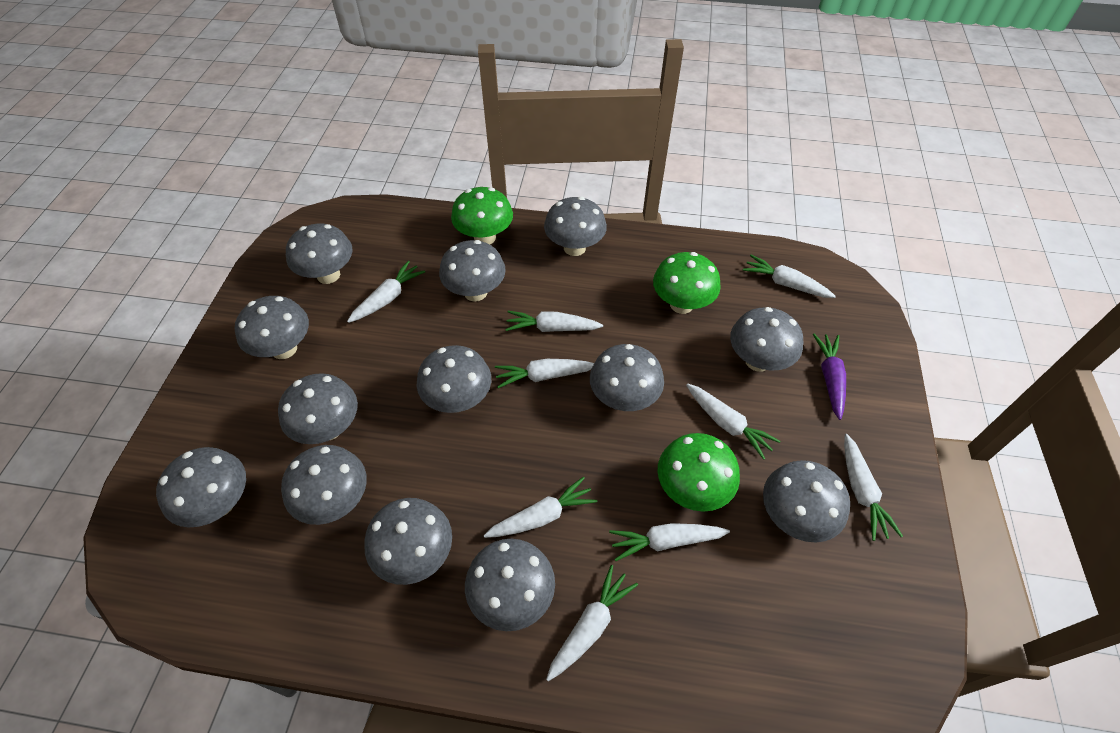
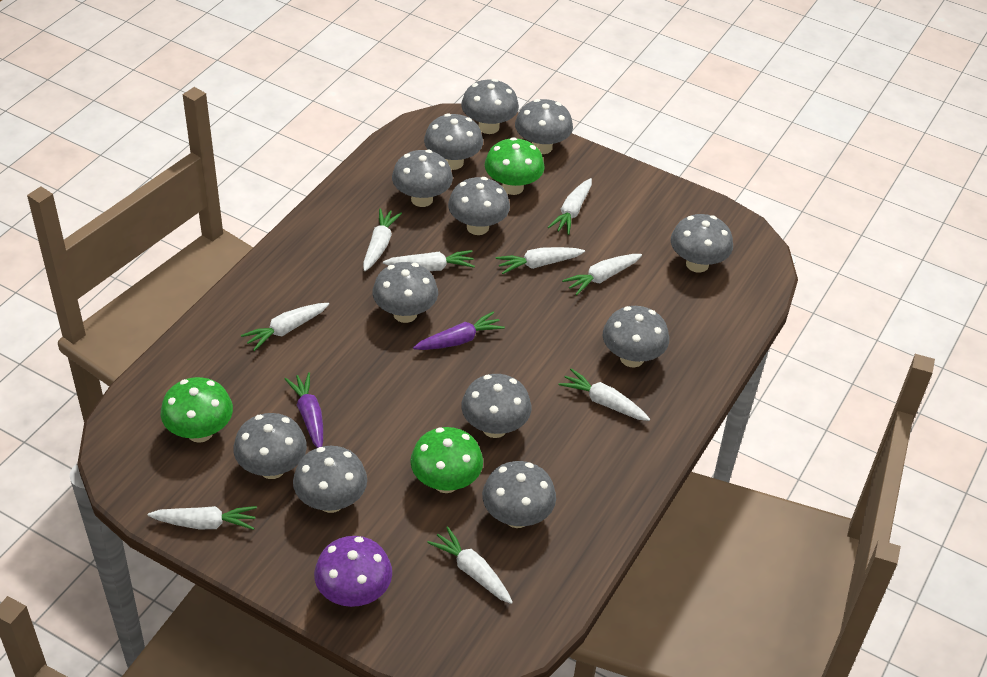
grey mushroom: [156,447,246,527] [235,296,309,359] [278,373,358,444] [281,445,367,525] [286,224,352,284] [364,498,452,585] [417,345,491,413] [439,240,506,302] [465,539,555,631] [544,197,607,256] [590,344,664,411] [730,307,803,372] [763,460,850,542] = 13 -> [233,413,307,479] [293,446,367,513] [373,262,438,323] [392,150,453,207] [424,113,483,170] [448,177,510,235] [461,79,519,134] [461,374,531,438] [482,461,556,528] [515,99,573,154] [603,306,669,368] [671,214,733,273] = 12
purple carrot: [813,334,846,420] = 1 -> [284,372,323,448] [413,311,505,350] = 2
purple mushroom: none = 0 -> [314,536,392,607] = 1

